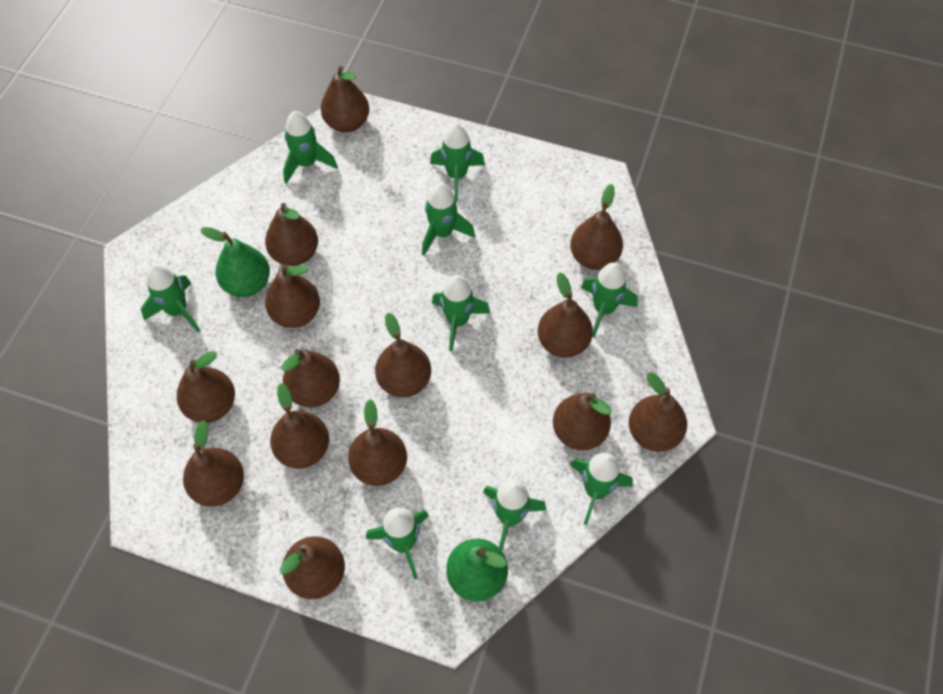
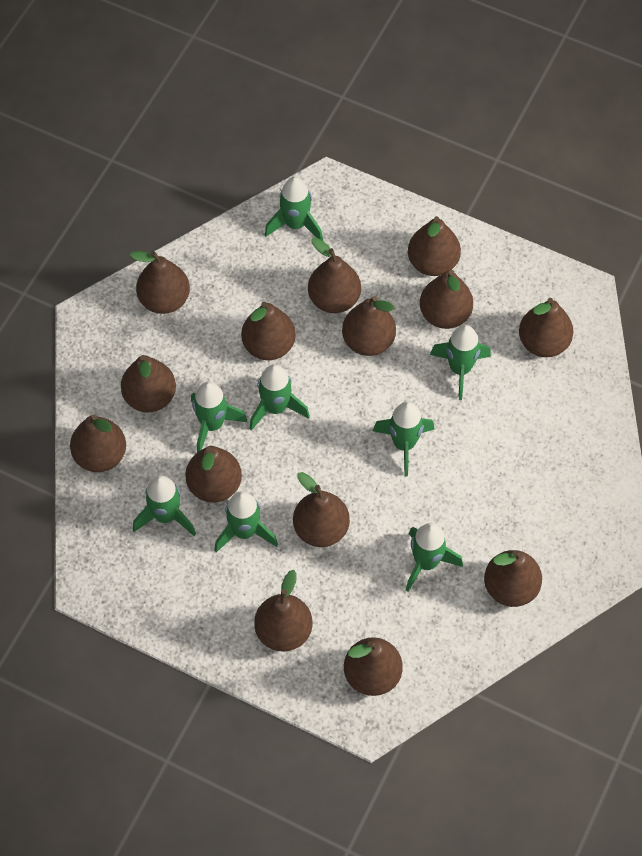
green pear: [200,227,270,297] [446,538,508,601] = 2 -> none = 0
green rocket: [141,264,200,332] [283,111,338,184] [366,507,429,579] [422,183,475,256] [430,123,485,202] [432,275,490,351] [483,480,546,550] [570,453,633,525] [581,263,638,338] = 9 -> [133,475,196,536] [191,382,247,453] [214,491,278,553] [249,364,310,431] [265,177,323,240] [373,402,434,477] [406,523,463,592] [430,325,491,400] = 8

